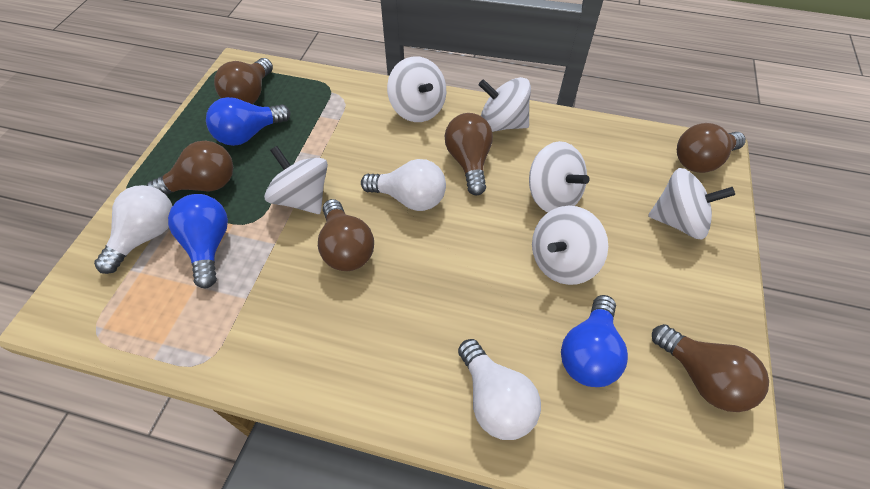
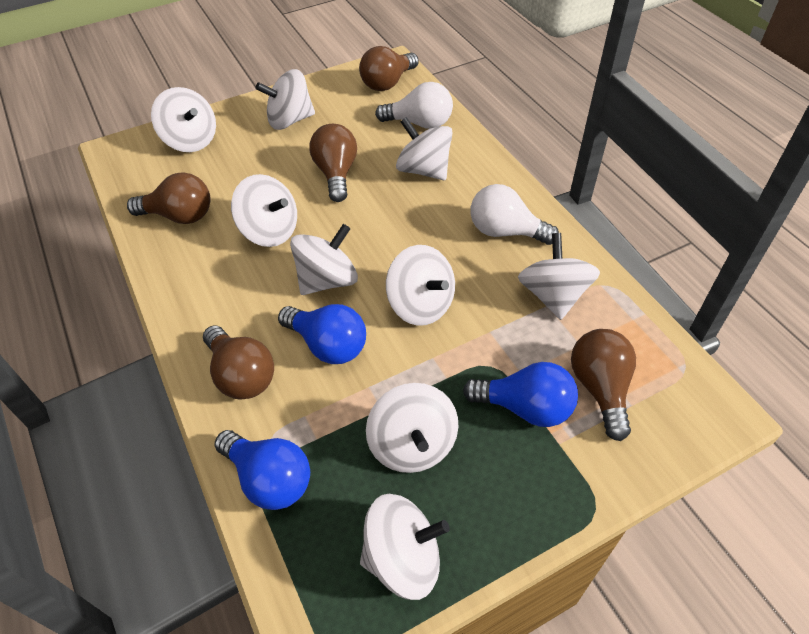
brown light bulb: [147,141,233,195] [214,58,273,104] [318,199,374,271] [445,113,493,195] [652,324,769,412] [677,123,746,173] = 6 -> [127,172,211,224] [203,326,274,400] [309,124,357,202] [359,46,419,91] [571,329,636,441] = 5
white light bulb: [94,185,173,274] [361,159,446,211] [458,339,541,440] = 3 -> [375,82,453,129] [470,184,559,245] = 2
white spinning top: [264,146,328,214] [387,56,446,122] [478,77,531,132] [529,141,590,212] [532,206,608,285] [648,168,735,239] = 6 -> [151,87,216,152] [231,174,297,247] [256,69,315,130] [290,224,358,295] [360,494,450,600] [366,383,459,473] [386,245,455,326] [396,117,453,180] [518,233,600,320] = 9

